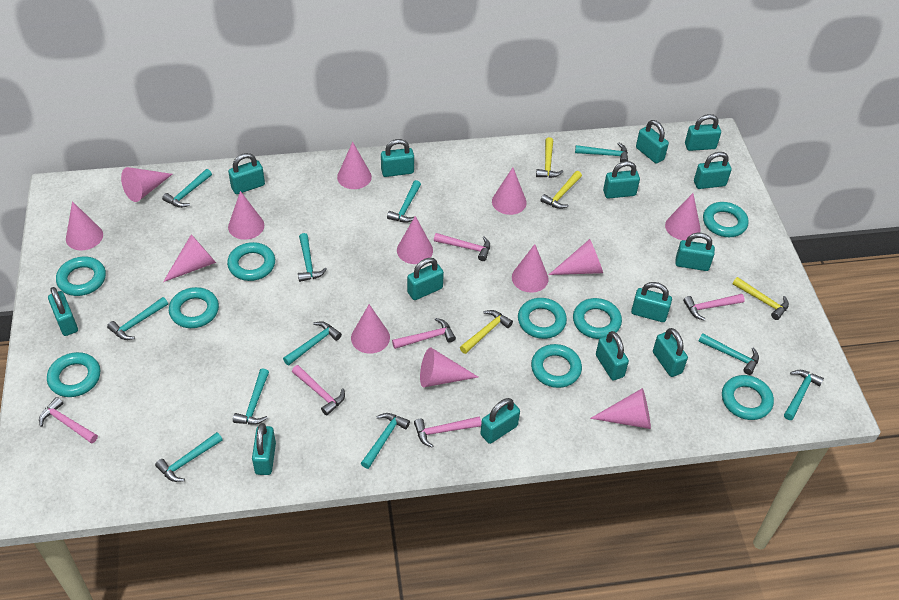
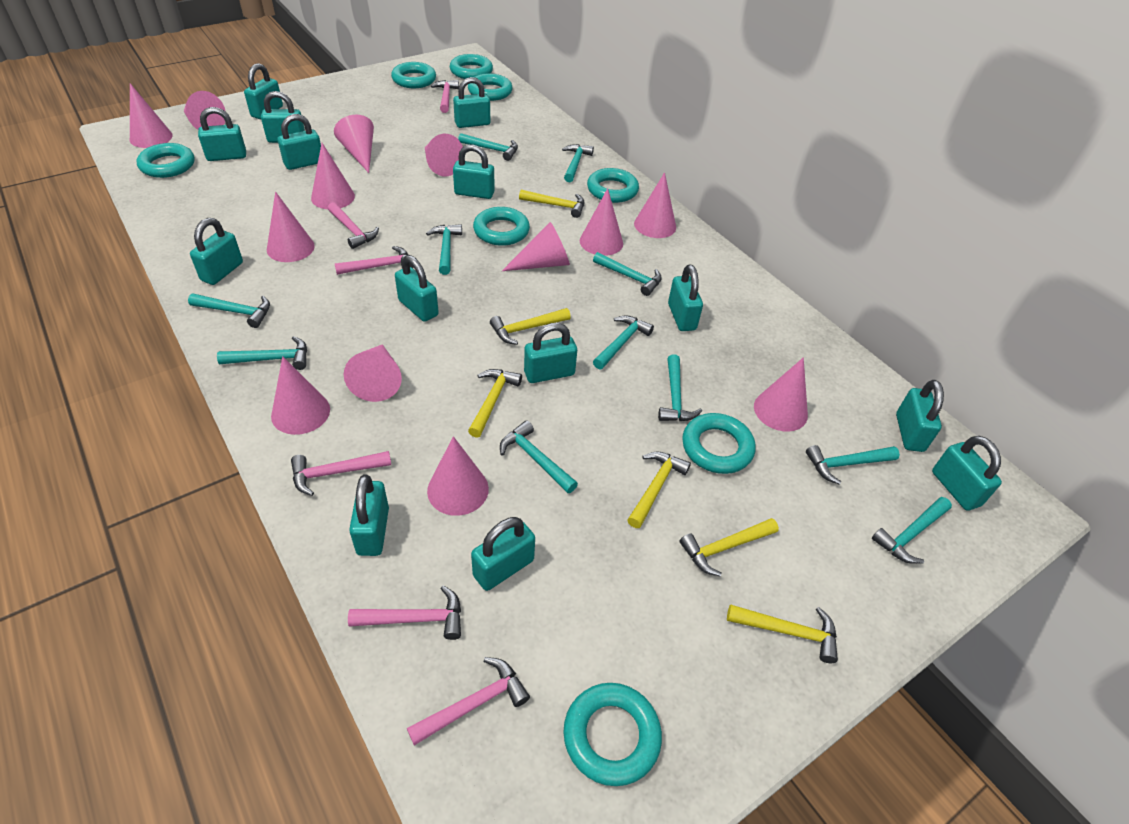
turquoise ring: [47,352,100,397] [56,257,106,296] [169,287,219,328] [227,242,275,281] [518,298,567,339] [531,344,582,388] [573,298,622,339] [703,202,749,237] [722,375,774,420] = 9 -> [136,143,195,178] [391,62,436,88] [450,54,493,79] [468,73,513,101] [473,207,530,246] [563,683,662,786] [587,168,639,203] [682,413,755,474] = 8
yellow hammer: [460,310,513,354] [536,137,563,178] [540,171,582,209] [732,277,789,320] = 4 -> [468,369,522,438] [490,308,571,345] [519,190,584,218] [627,451,691,528] [680,518,779,576] [727,604,838,663] = 6

